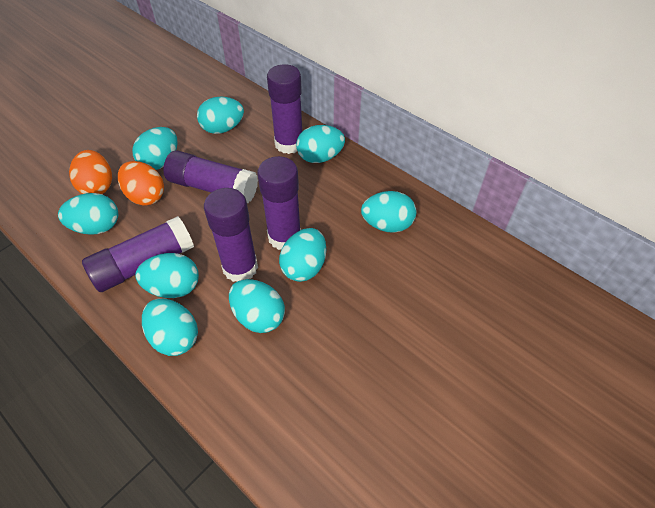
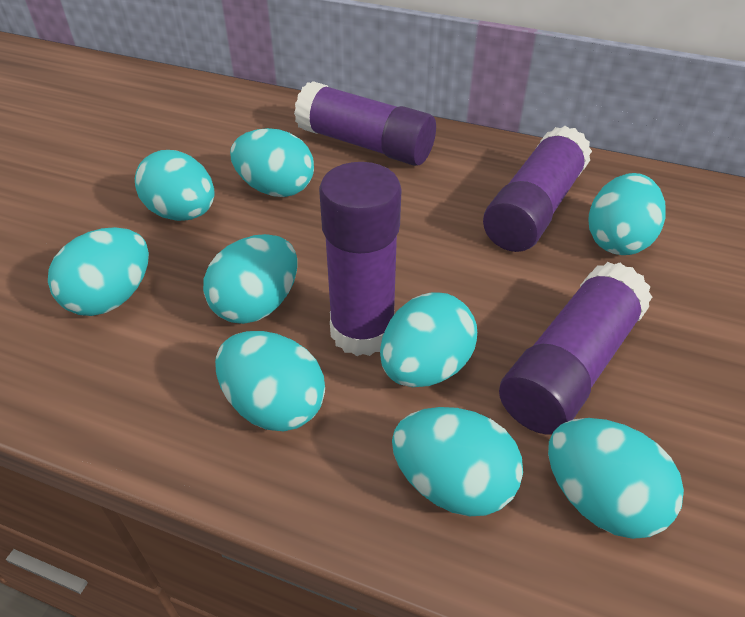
orange egg: [69,150,112,194] [118,161,164,205] = 2 -> none = 0
purple glue stick: [82,216,194,292] [163,150,258,203] [204,188,258,282] [257,156,301,250] [267,64,302,154] = 5 -> [294,81,436,166] [319,162,401,356] [483,126,592,252] [499,262,652,435] = 4

